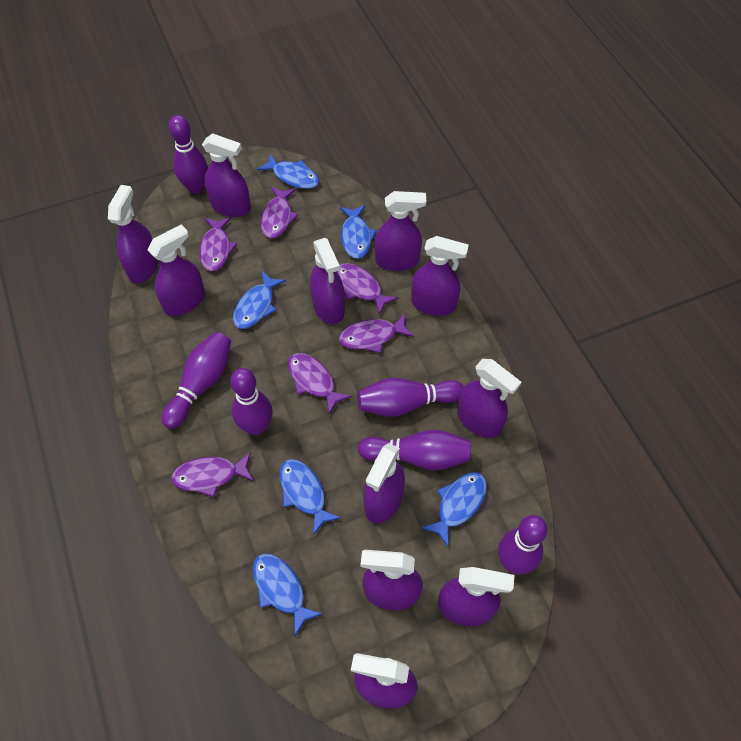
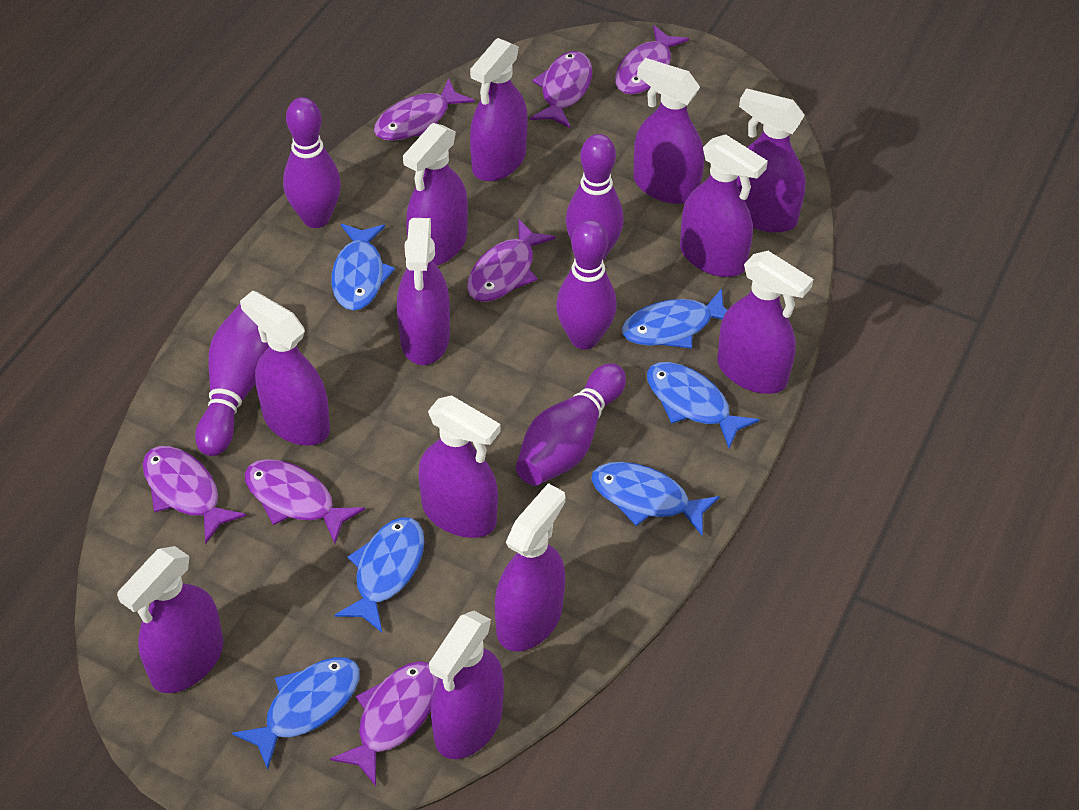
purple bowling pin: [162,332,231,429] [169,115,208,194] [230,368,272,435] [357,378,464,417] [358,430,471,470] [498,515,548,575] = 6 -> [195,304,269,456] [283,97,341,228] [516,363,626,485] [556,219,617,349] [565,134,624,261] = 5
purple fish: [171,452,254,497] [199,217,237,271] [261,186,298,238] [288,353,352,414] [337,263,398,315] [339,314,414,353] = 6 -> [143,446,246,544] [244,459,365,544] [330,661,439,786] [374,78,475,141] [467,219,556,302] [530,51,592,128] [615,25,689,95] = 7
purple spray bottle: [108,185,159,283] [147,224,205,316] [202,133,251,217] [310,238,345,324] [351,653,418,708] [361,550,423,610] [363,443,405,523] [375,191,427,271] [411,236,469,316] [438,567,514,626] [457,359,521,438] = 11 -> [117,546,223,693] [240,291,330,446] [397,218,450,365] [403,123,468,266] [418,395,500,538] [429,611,504,759] [470,38,528,181] [495,483,566,652] [633,58,704,204] [680,134,768,277] [717,251,814,394] [737,88,806,233] = 12

